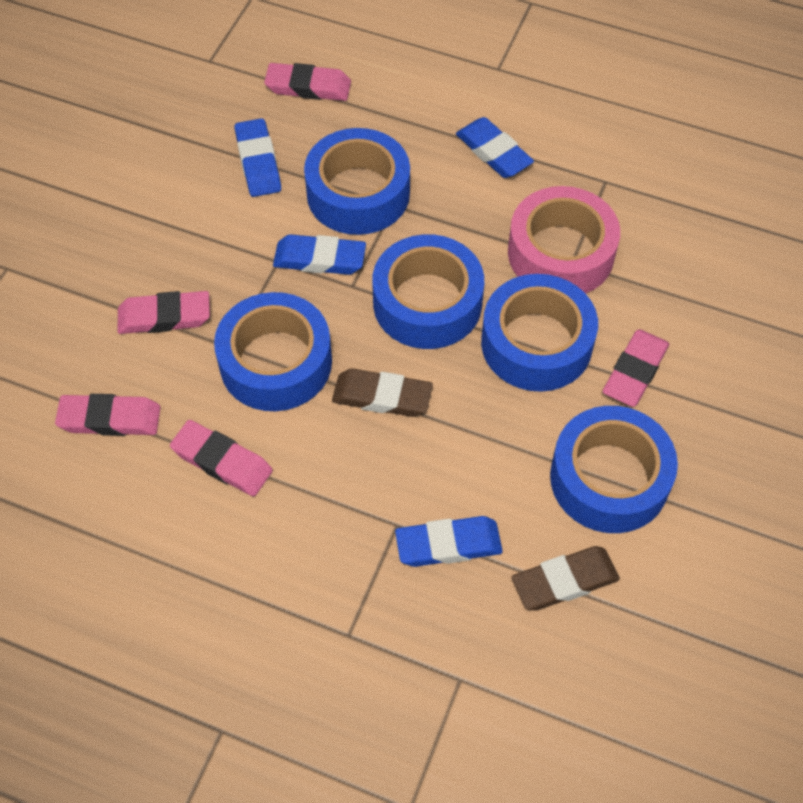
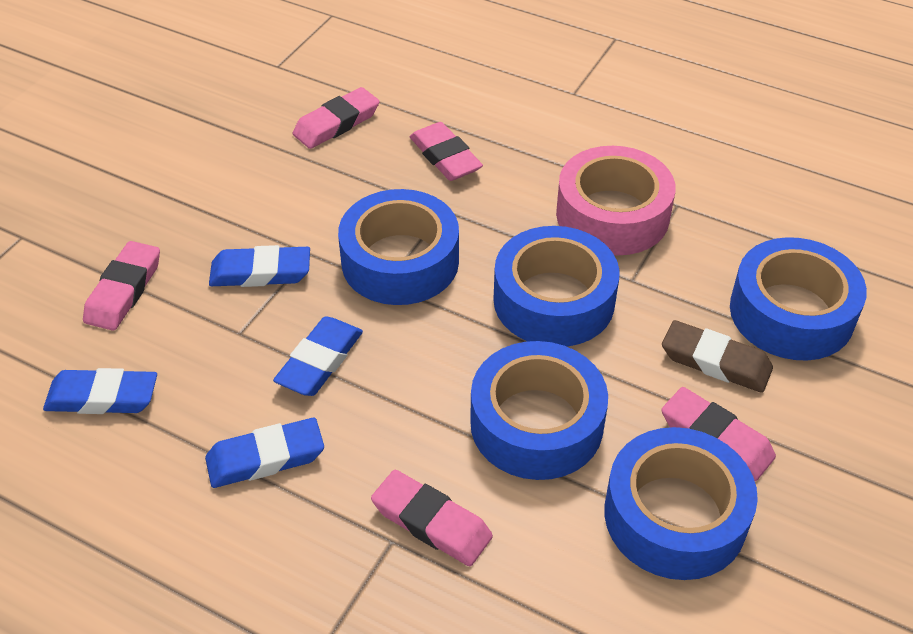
brown eraser: [332,368,433,417] [512,546,620,611] = 2 -> [662,320,773,393] = 1

